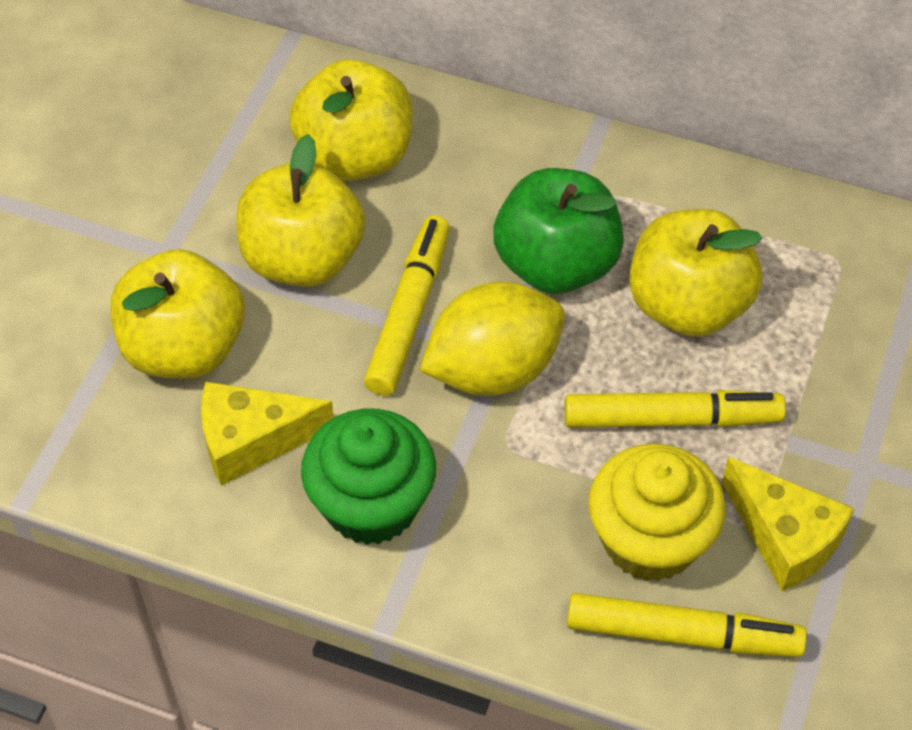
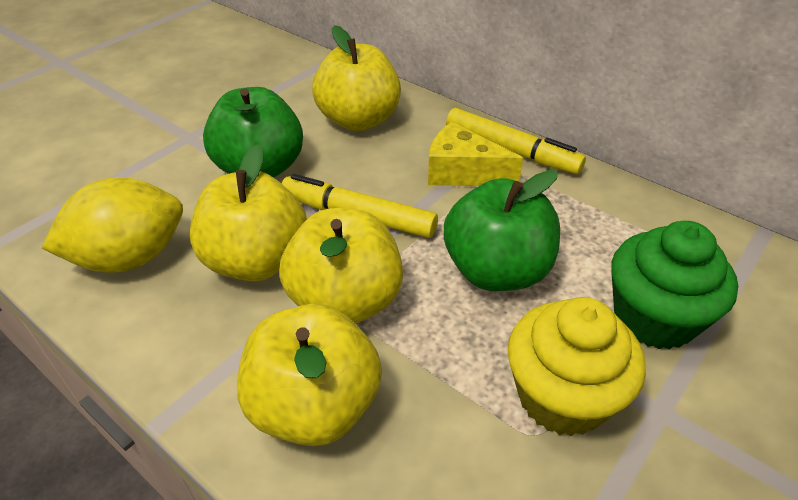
green apple: [493,168,624,294] = 1 -> [203,87,303,178] [444,170,560,291] = 2
yellow cheese: [201,381,334,486] [722,457,855,591] = 2 -> [428,122,523,186] = 1
yellow marker: [364,215,450,396] [564,390,786,428] [567,593,807,657] = 3 -> [282,174,438,238] [446,108,586,174] = 2

